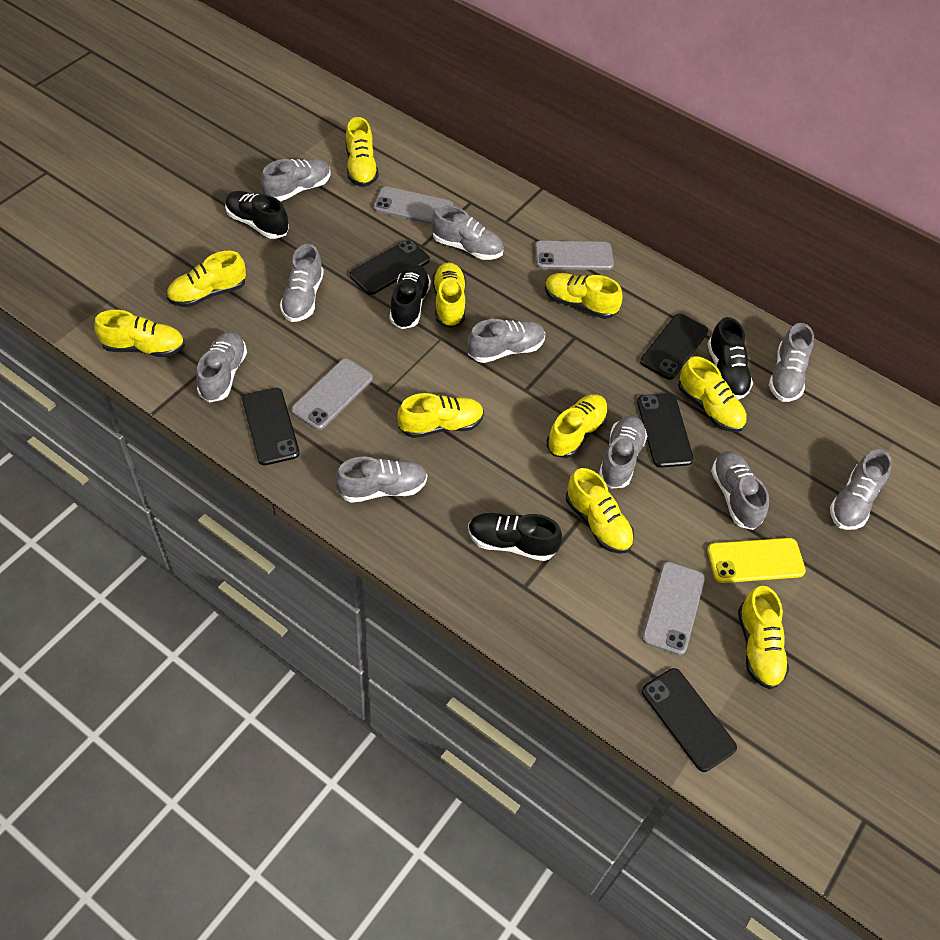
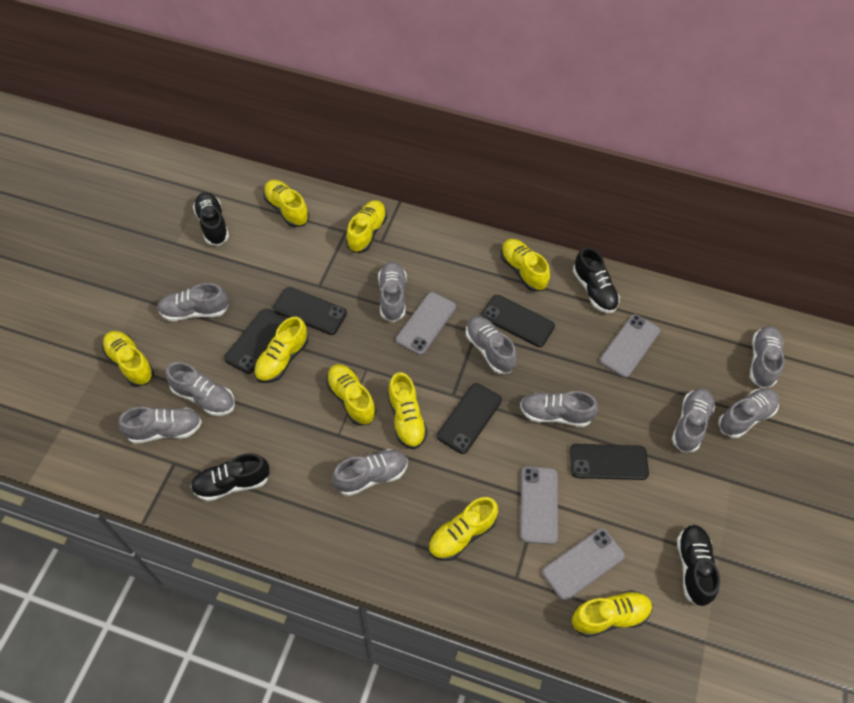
yellow phone: [707,538,806,583] = 1 -> none = 0
yellow shoe: [94,310,185,357] [167,251,246,307] [346,117,378,187] [398,393,484,438] [432,262,466,328] [545,273,623,319] [547,394,608,458] [566,468,634,554] [678,357,747,432] [738,586,789,689] = 10 -> [102,331,154,387] [254,317,308,383] [263,180,309,227] [326,364,376,426] [346,200,387,253] [387,372,428,449] [428,497,498,561] [501,239,550,291] [572,590,652,637] = 9

